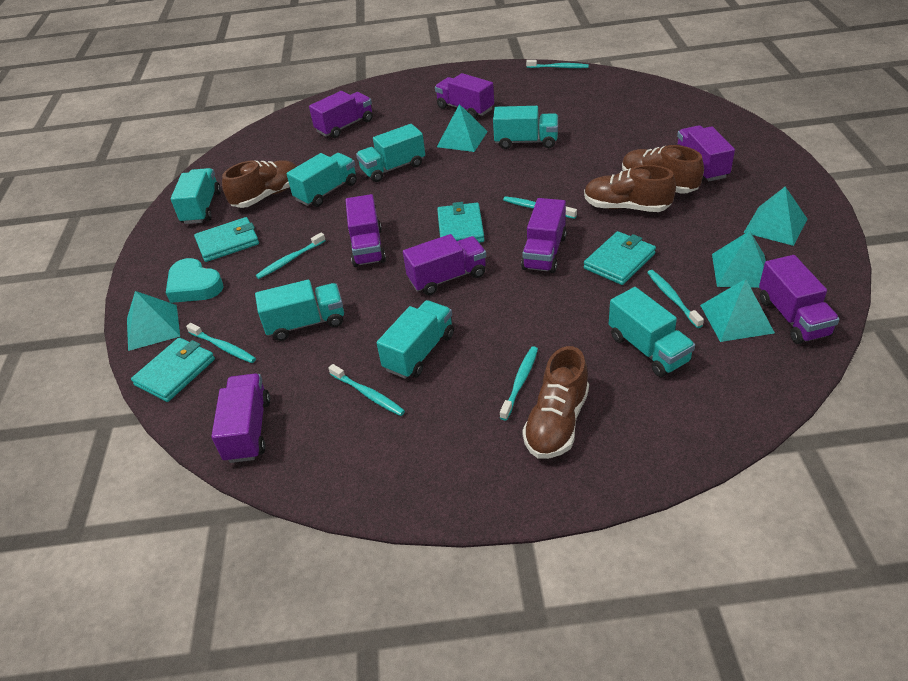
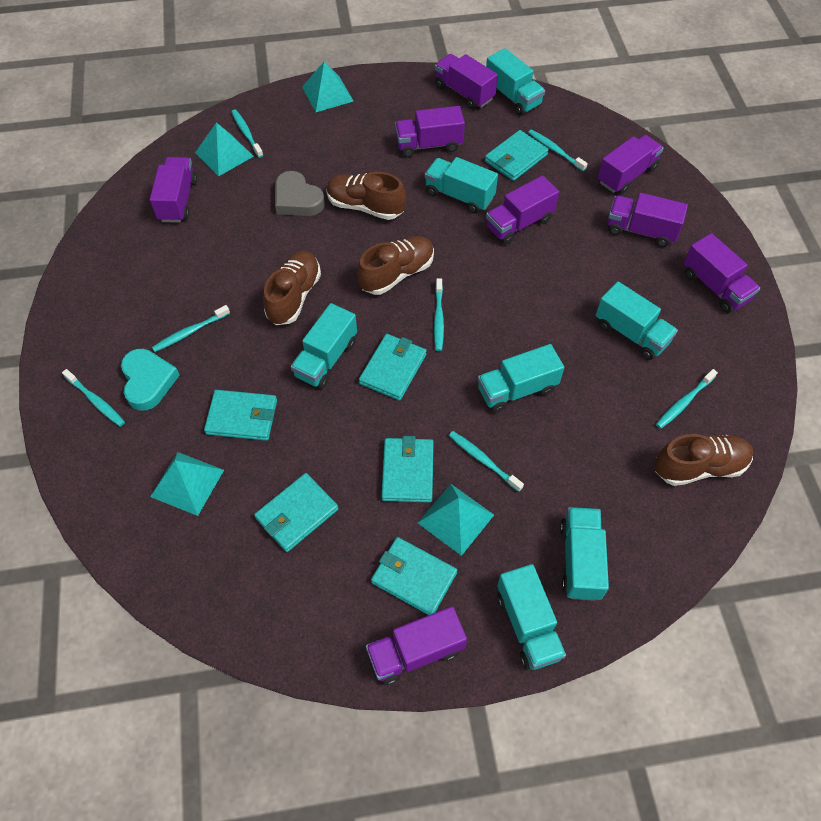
grey heart: none = 0 -> [275,171,325,216] = 1
turquoise pyramid: [127,291,180,351] [437,104,488,152] [700,279,775,342] [712,231,766,288] [744,186,807,246] = 5 -> [150,452,224,516] [195,122,254,176] [302,61,353,112] [418,484,494,556] = 4
turquoise wallet: [131,338,215,402] [194,217,259,262] [437,202,485,243] [584,231,656,285] = 4 -> [204,390,277,441] [254,473,338,552] [359,334,427,401] [371,537,457,615] [381,436,434,503] [485,130,549,181] = 6

